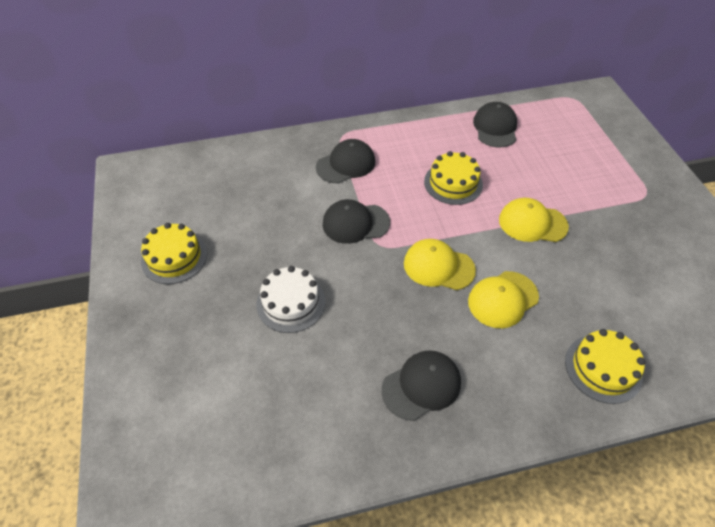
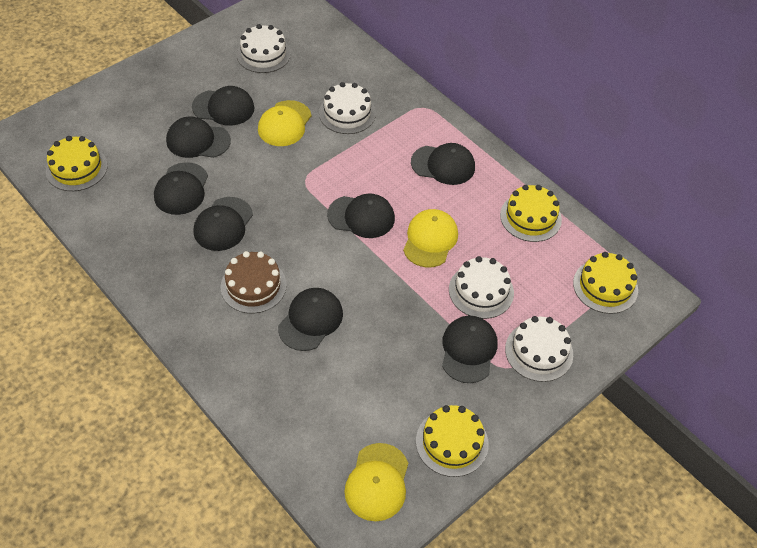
black cap: [316,139,375,183] [322,199,390,244] [381,350,461,421] [473,102,517,147] = 4 -> [154,162,208,215] [166,116,231,158] [192,86,255,126] [194,197,253,251] [278,288,343,351] [327,193,395,238] [411,143,475,185] [442,316,497,383] = 8
brown cake: none = 0 -> [221,251,287,314] = 1
white cake: [256,266,326,333] = 1 -> [237,24,291,73] [319,82,376,134] [449,256,514,319] [505,316,573,382] = 4
yellow cake: [141,223,207,284] [424,151,483,205] [565,329,645,404] = 3 -> [46,136,108,191] [416,405,489,477] [500,185,562,242] [573,252,638,314] = 4

